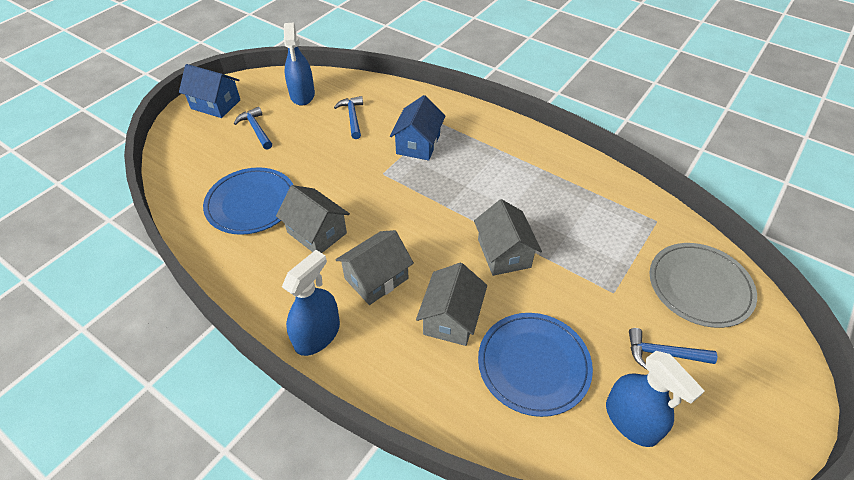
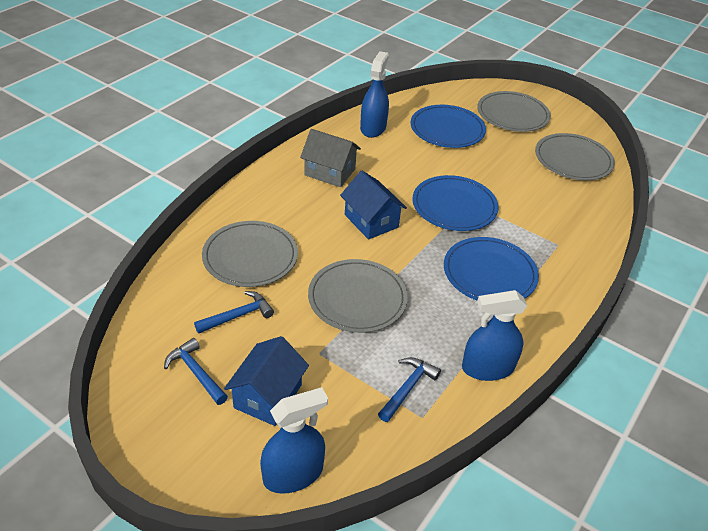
blue plate: [203,167,293,235] [478,313,593,417] = 2 -> [411,105,486,148] [412,175,499,231] [444,237,539,301] = 3
grey house: [276,185,350,253] [335,230,414,305] [416,263,487,346] [474,199,542,276] = 4 -> [300,129,361,187] = 1
grey plate: [650,243,757,328] = 1 -> [202,221,298,287] [308,259,408,333] [477,91,551,132] [535,133,615,180] = 4

